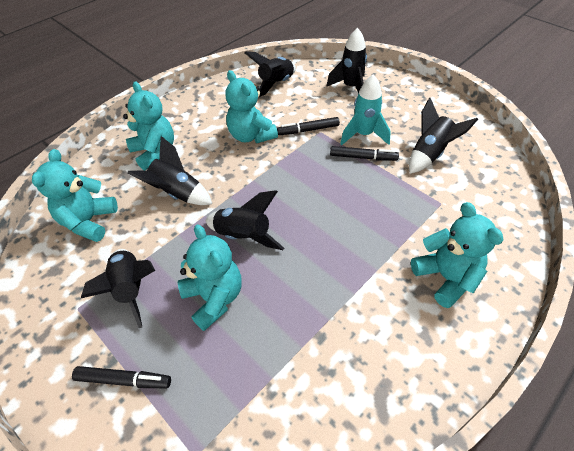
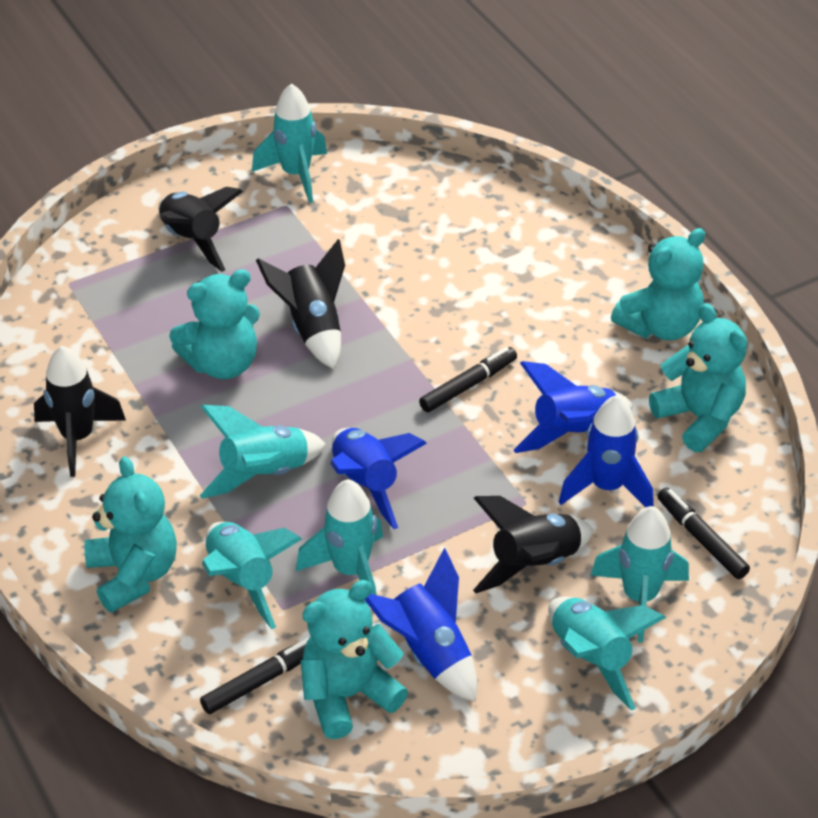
black rocket: [81,249,155,328] [127,136,212,205] [205,190,284,250] [245,51,296,98] [326,28,367,93] [409,98,478,173] = 6 -> [34,346,126,477] [158,187,243,272] [256,239,345,369] [473,496,593,593] = 4
blue rocket: none = 0 -> [330,428,427,529] [365,548,477,702] [513,361,634,453] [559,395,654,507] = 4
turquoise rocket: [340,74,391,145] = 1 -> [200,405,326,499] [202,522,302,629] [252,83,327,203] [296,479,383,595] [548,597,666,711] [591,506,689,643] = 6

